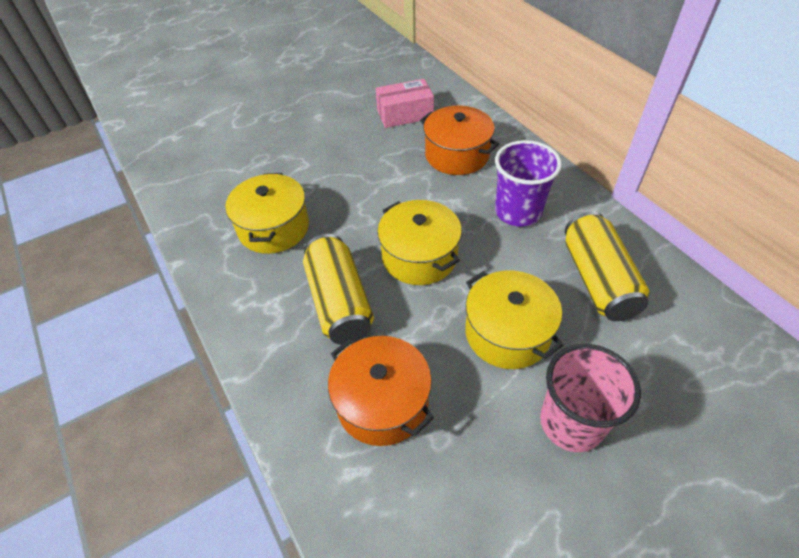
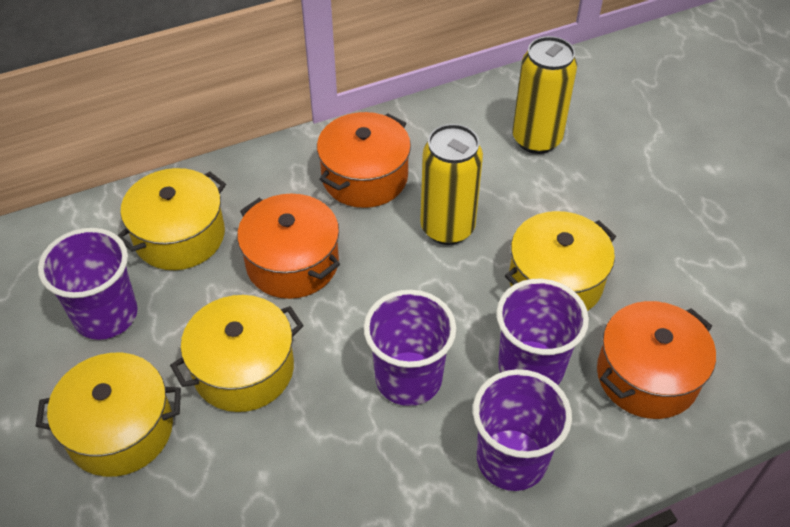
orange pot: [328,336,434,446] [420,106,499,175] = 2 -> [237,194,340,299] [317,112,411,208] [597,301,716,419] = 3
pink box: [376,79,434,128] = 1 -> none = 0
pink cup: [540,344,641,452] = 1 -> none = 0
purple cup: [495,140,562,227] = 1 -> [38,228,138,340] [364,290,457,406] [473,369,572,491] [496,279,589,385] = 4
yellow pot: [225,173,309,254] [377,200,462,285] [465,270,564,369] = 3 -> [36,353,181,477] [117,168,226,270] [170,295,304,412] [505,211,616,311] = 4

